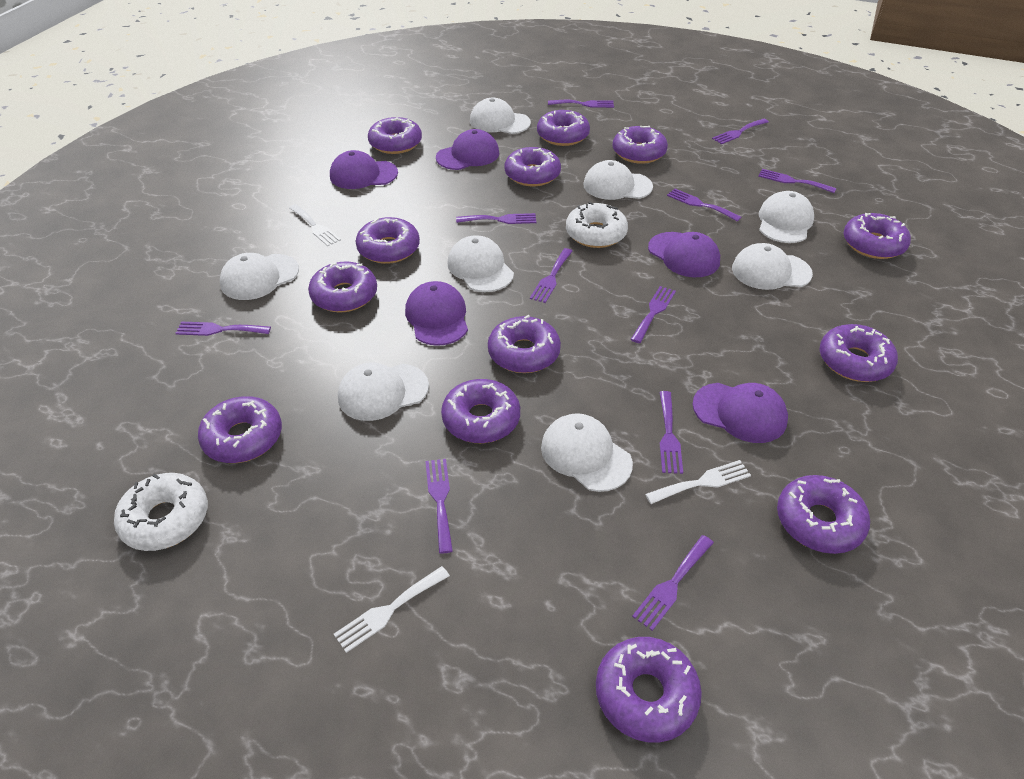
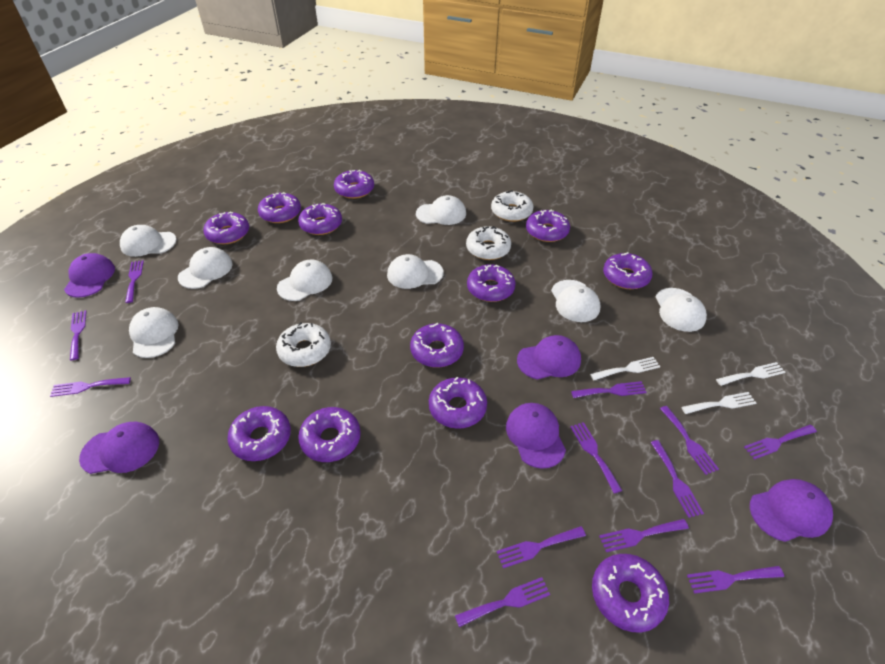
purple donut: [198,396,282,463] [308,262,377,312] [356,217,420,264] [368,117,422,154] [441,379,520,443] [488,315,561,373] [505,147,561,186] [537,110,590,146] [596,637,702,743] [613,126,668,164] [777,475,870,554] [820,324,898,382] [843,213,911,259] = 13 -> [203,211,249,244] [227,406,291,461] [258,192,301,223] [298,203,342,235] [298,407,361,462] [334,170,374,199] [410,323,464,368] [429,377,487,429] [467,264,516,302] [526,210,570,242] [592,554,669,633] [603,252,653,289] = 12
purple fork: [175,322,271,336] [425,459,453,554] [456,213,536,224] [530,248,573,303] [548,100,614,108] [630,286,676,343] [632,535,714,631] [659,391,683,474] [667,189,741,222] [712,119,769,144] [758,169,836,193] = 11 -> [50,377,131,397] [70,310,87,360] [125,260,144,303] [455,577,550,627] [497,526,586,568] [570,422,622,494] [571,381,647,398] [599,519,689,552] [650,440,704,518] [660,406,719,475] [687,566,784,594] [744,425,817,460] = 12
white donut: [114,473,208,551] [566,202,628,248] = 2 -> [276,322,331,367] [466,226,511,260] [491,190,533,222] = 3

